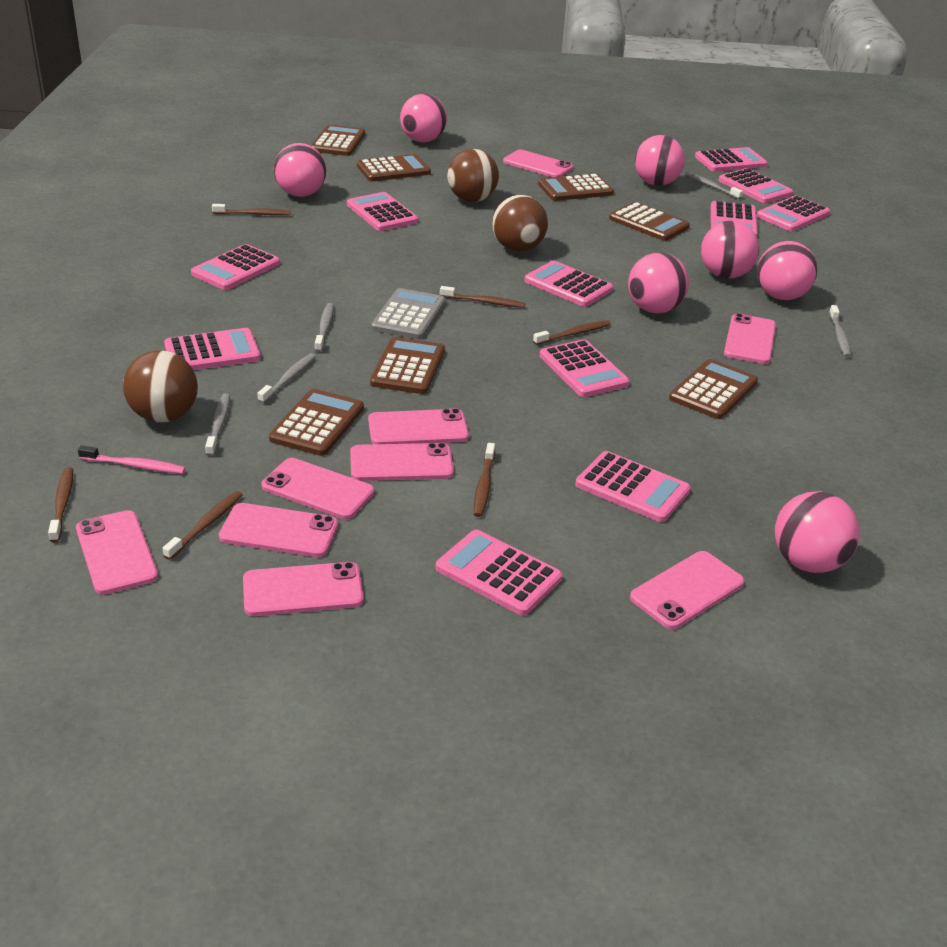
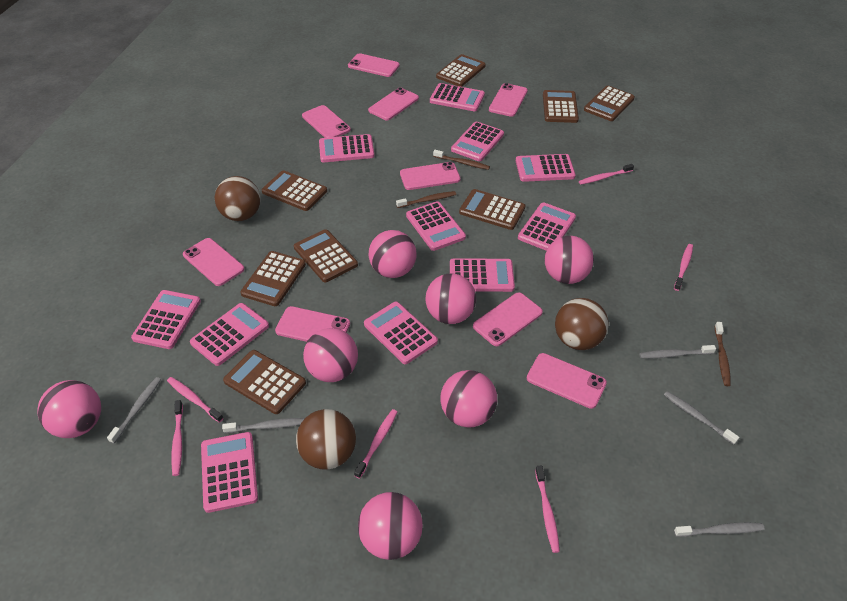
brown calculator: [269,389,364,456] [311,125,365,156] [357,154,431,181] [370,337,445,394] [538,174,614,201] [609,202,690,241] [669,359,758,419] = 7 -> [223,350,306,414] [240,251,306,306] [262,170,327,211] [294,229,358,282] [436,54,486,87] [459,189,526,230] [543,90,579,123] [584,86,635,121] = 8
brown toothbrush: [48,467,73,543] [163,491,243,560] [212,204,291,215] [440,286,525,308] [474,443,495,517] [533,320,611,345] = 6 -> [396,191,456,208] [433,150,490,170] [715,322,731,386] = 3
grey calculator: [371,288,446,339] = 1 -> none = 0
pink toothbrush: [78,445,186,474] = 1 -> [167,377,223,423] [171,400,183,476] [354,409,397,479] [535,465,560,553] [579,164,634,185] [674,244,693,291] = 6

